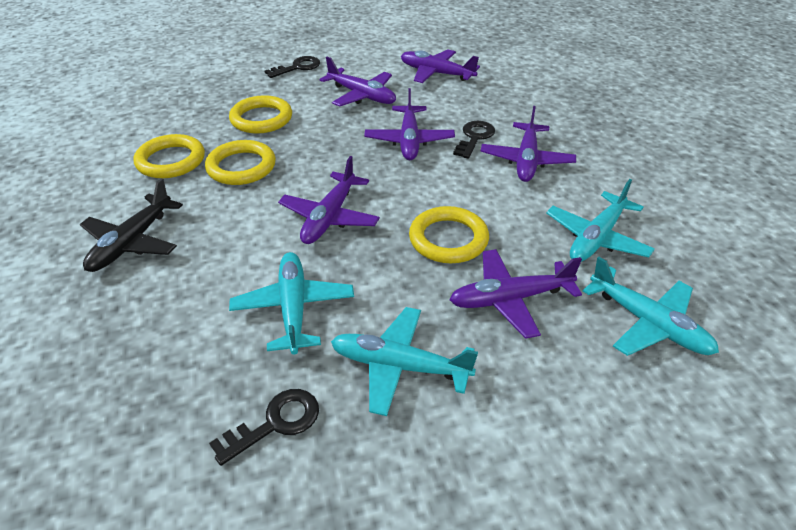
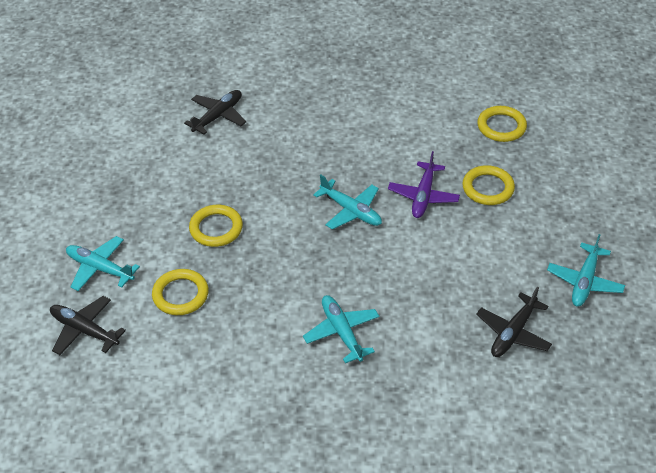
black key: [209,389,319,466] [265,56,320,78] [453,121,495,159] = 3 -> none = 0
black plane: [80,178,183,272] = 1 -> [50,296,126,355] [184,90,246,135] [476,286,552,357] = 3
purple plane: [278,156,380,244] [319,57,396,107] [364,88,455,160] [401,50,480,83] [449,249,582,339] [481,106,576,182] = 6 -> [388,151,460,218] = 1

